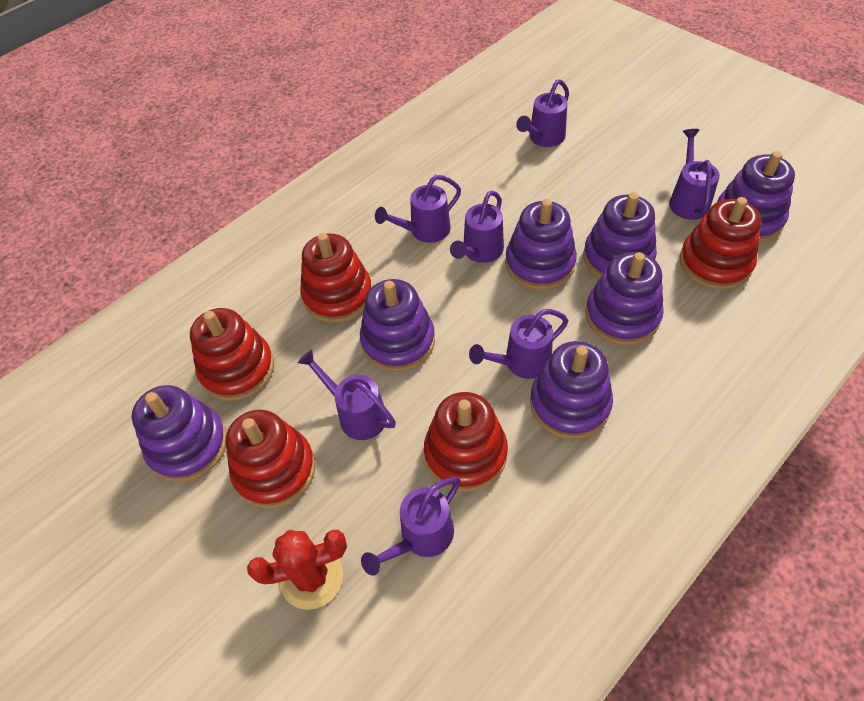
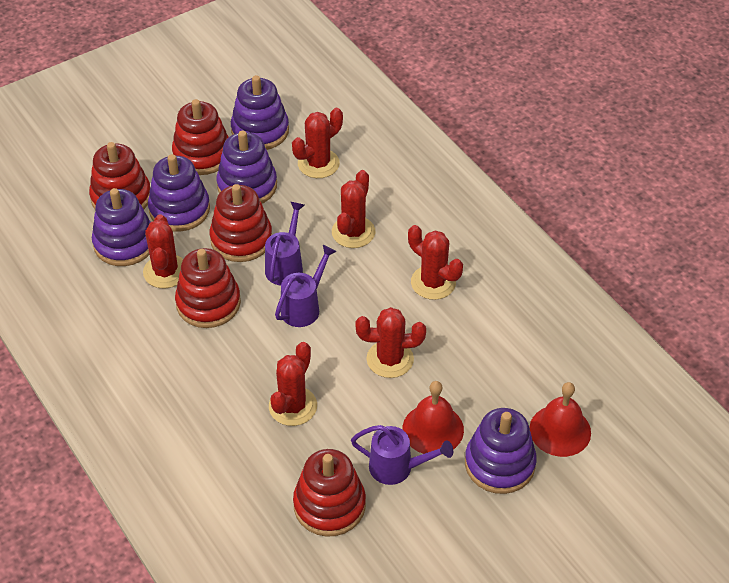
purple stacking toy: [132,385,227,482] [360,279,435,372] [505,199,577,290] [530,341,613,439] [583,192,657,279] [585,252,664,345] [717,151,795,243] = 7 -> [92,188,151,266] [148,154,210,232] [217,131,277,204] [231,75,289,150] [465,408,537,494] = 5
purple watering can: [298,349,396,440] [361,477,460,576] [375,175,461,243] [450,191,504,263] [469,309,568,379] [516,79,569,147] [669,129,720,220] = 7 -> [265,202,304,286] [275,245,337,327] [351,425,453,485] = 3
red bell: none = 0 -> [402,381,464,455] [529,382,591,457] = 2
red cactus: [247,530,347,610] = 1 -> [143,214,183,288] [269,342,317,426] [292,108,343,178] [332,170,375,248] [356,307,426,378] [408,225,463,300] = 6

